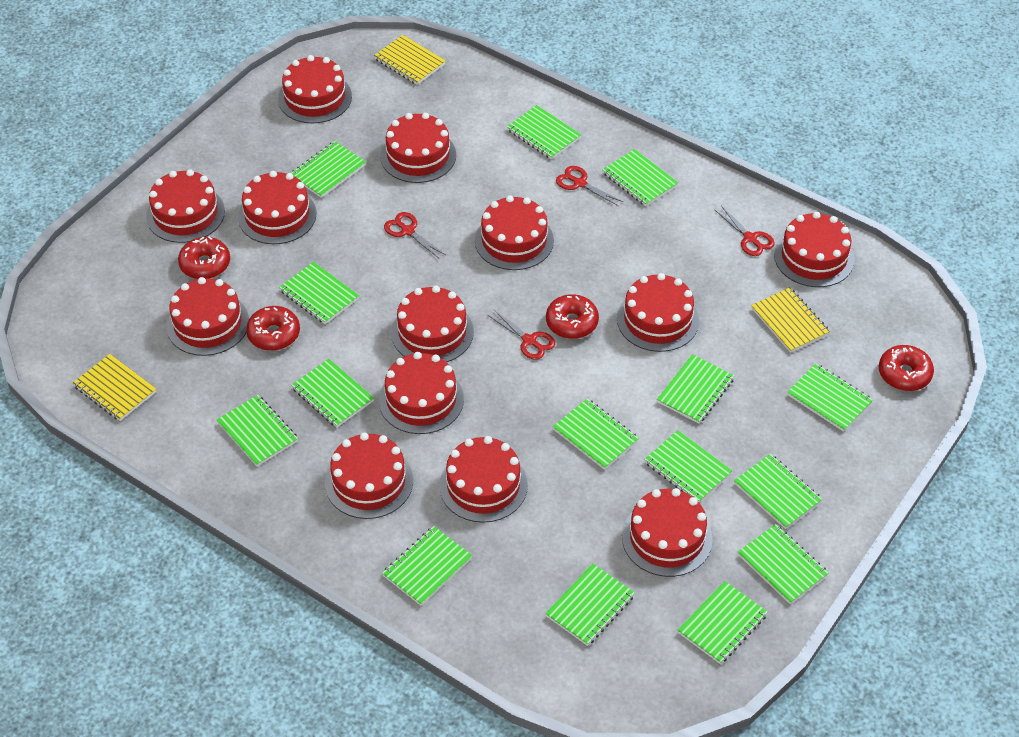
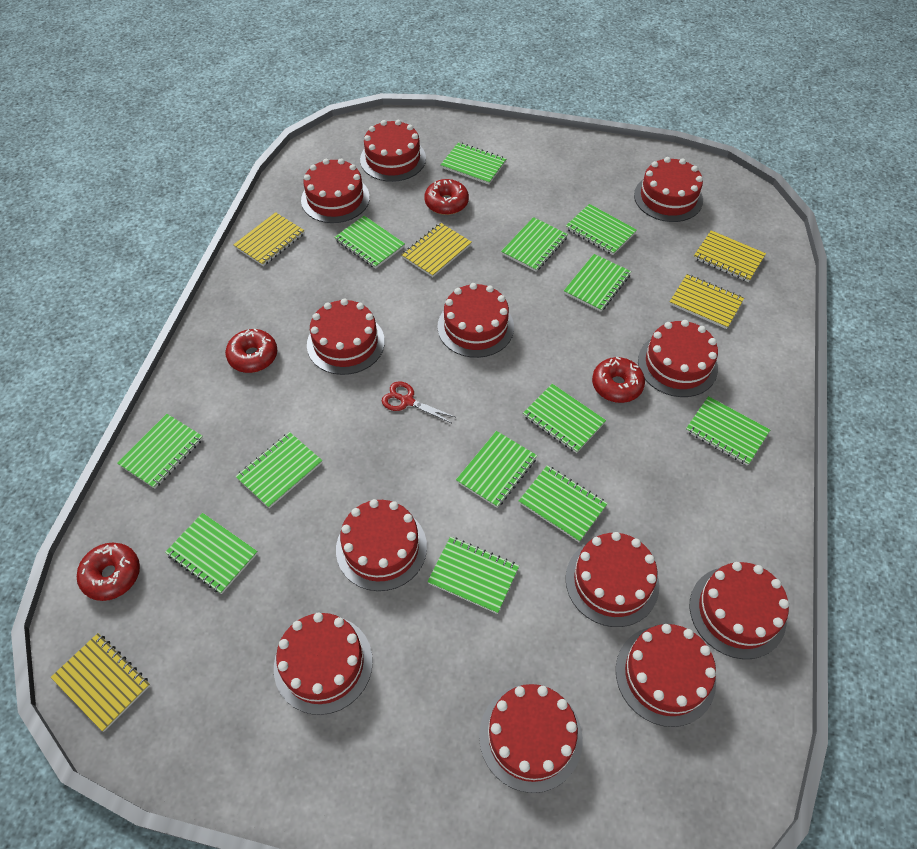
green notebook: [217,395,298,466] [279,262,359,324] [291,359,374,428] [292,141,366,198] [382,526,472,606] [507,105,581,159] [545,564,635,646] [553,399,639,470] [602,149,678,206] [644,430,732,502] [657,354,735,424] [678,581,768,664] [734,454,822,529] [738,524,828,604] [787,364,873,432] = 15 -> [117,414,203,489] [165,513,258,594] [235,432,322,508] [334,216,405,269] [427,537,519,614] [441,142,506,185] [456,431,537,508] [501,217,568,272] [519,465,608,542] [523,384,606,453] [564,254,631,312] [566,204,637,255] [686,396,770,466] = 13
red cake: [146,170,225,243] [166,277,249,356] [238,171,316,244] [278,55,352,123] [325,433,413,519] [379,352,464,434] [380,113,456,183] [391,286,474,362] [439,436,528,523] [475,195,554,270] [617,273,699,352] [622,488,712,577] [774,212,854,287] = 13 -> [274,613,373,715] [301,158,370,223] [307,298,385,375] [336,499,427,591] [360,120,426,182] [437,283,514,358] [479,684,583,793] [565,532,659,627] [616,624,716,727] [634,157,703,222] [638,320,718,397] [690,562,789,659] = 12
red scissors: [384,212,446,259] [488,309,555,360] [556,166,623,206] [714,206,775,256] = 4 -> [382,382,455,423] = 1
yellow notebook: [73,354,156,421] [374,35,446,85] [751,287,830,353] = 3 -> [51,633,150,732] [233,212,305,266] [401,223,472,277] [669,274,744,329] [694,230,766,282] = 5

